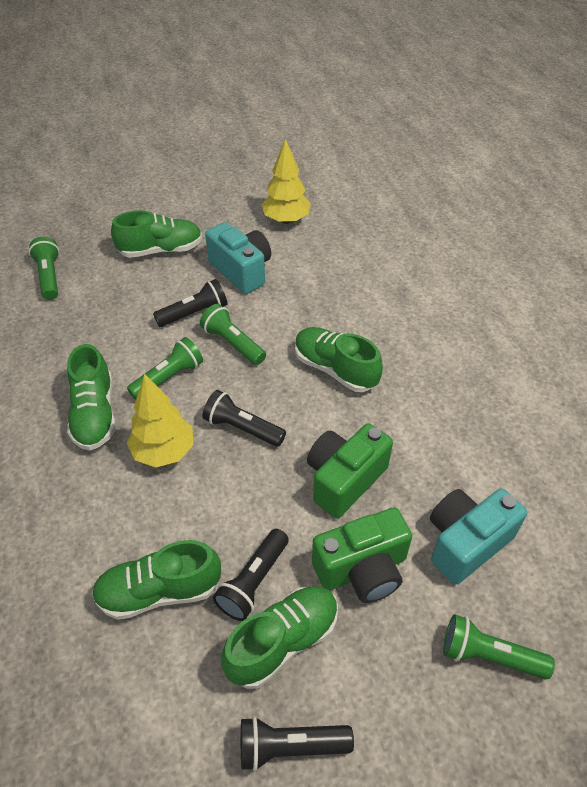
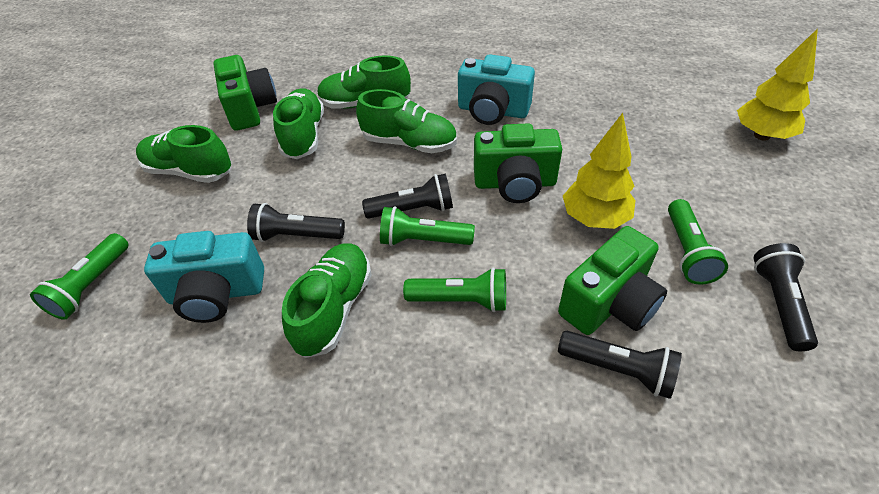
green camera: [307,423,393,518] [312,507,412,603] = 2 -> [213,55,277,131] [474,123,562,203] [558,226,667,335] = 3

